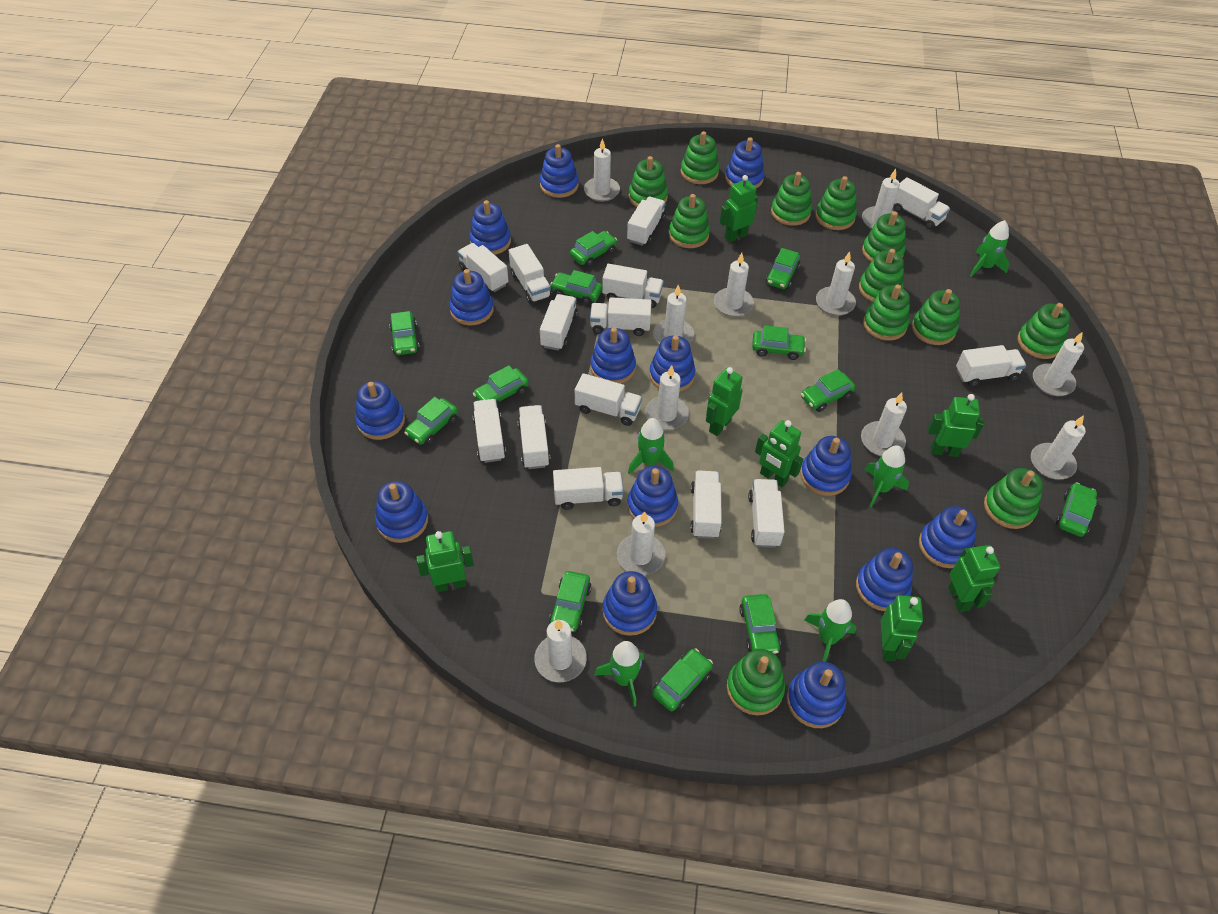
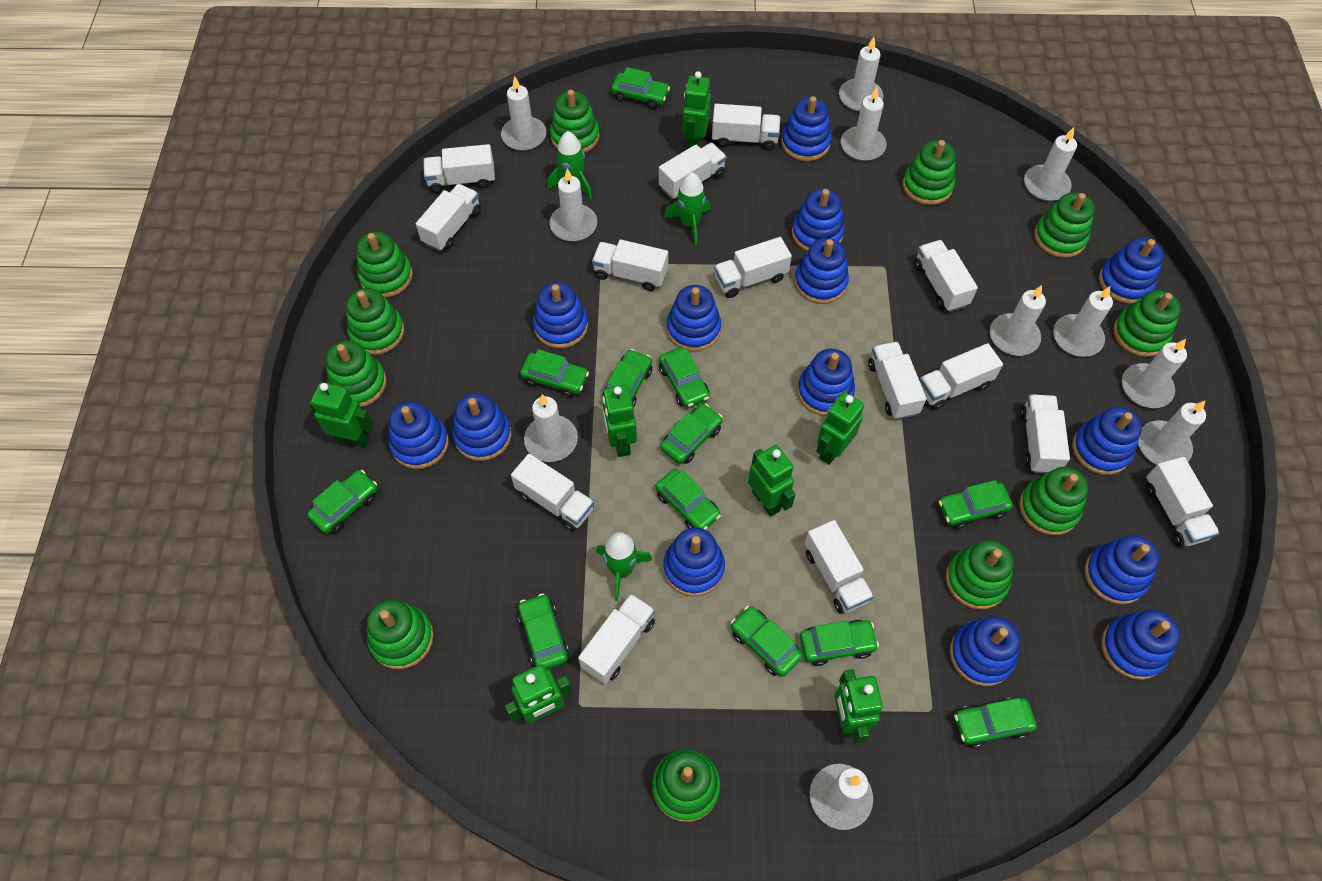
green rocket: [595,641,644,707] [628,418,674,474] [804,599,856,662] [864,445,909,507] [970,220,1009,277] = 5 -> [547,131,592,199] [596,532,652,601] [664,173,711,245] = 3
green stacking toy: [629,156,668,207] [669,194,710,248] [681,131,719,184] [727,649,785,715] [771,172,812,226] [815,176,857,230] [859,249,904,302] [862,211,906,262] [863,285,910,341] [912,289,960,345] [984,468,1043,529] [1018,303,1071,359] = 12 -> [326,340,387,407] [346,288,404,355] [357,232,413,298] [367,600,434,669] [550,90,599,153] [652,749,720,822] [903,140,956,205] [946,540,1014,609] [1019,467,1088,535] [1034,192,1095,258] [1113,290,1181,357] = 11

